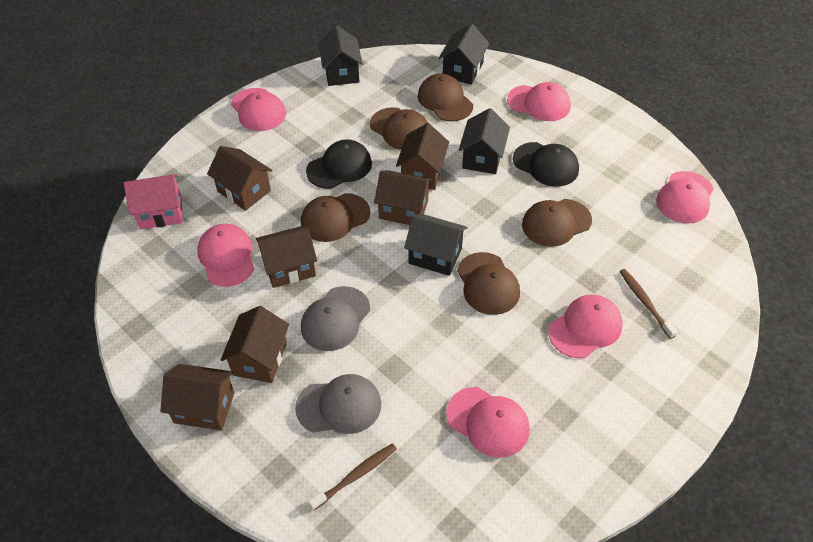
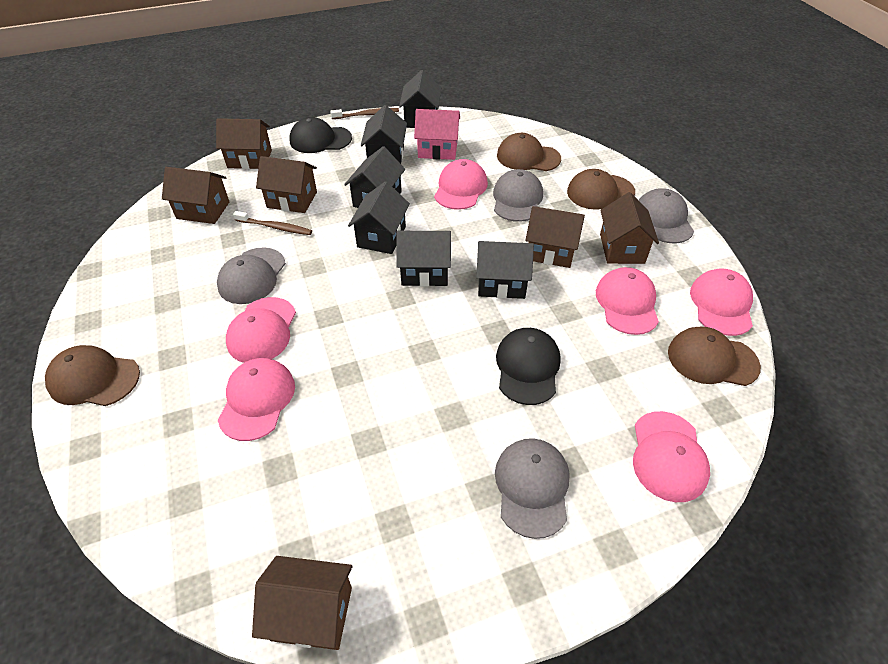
black house: [318,26,363,86] [404,214,468,276] [439,24,490,85] [459,108,510,174] = 4 -> [344,146,405,208] [348,182,410,254] [361,105,407,164] [396,231,451,287] [399,70,441,128] [476,241,534,299] = 6
brown cap: [301,193,370,242] [370,107,428,150] [418,73,473,121] [457,252,520,315] [522,199,592,247] = 5 -> [45,345,140,406] [497,133,561,171] [567,169,635,210] [668,327,761,386] = 4
grey cap: [295,374,381,434] [301,286,370,351] = 2 -> [217,247,286,304] [493,169,543,222] [495,438,570,539] [639,188,694,243] = 4

